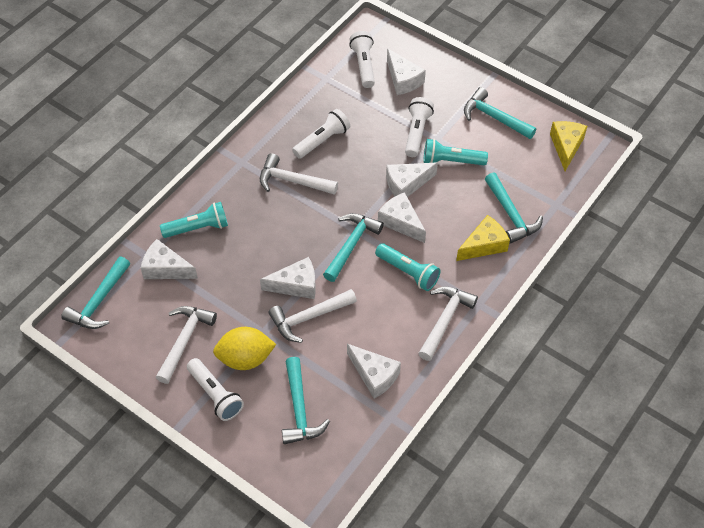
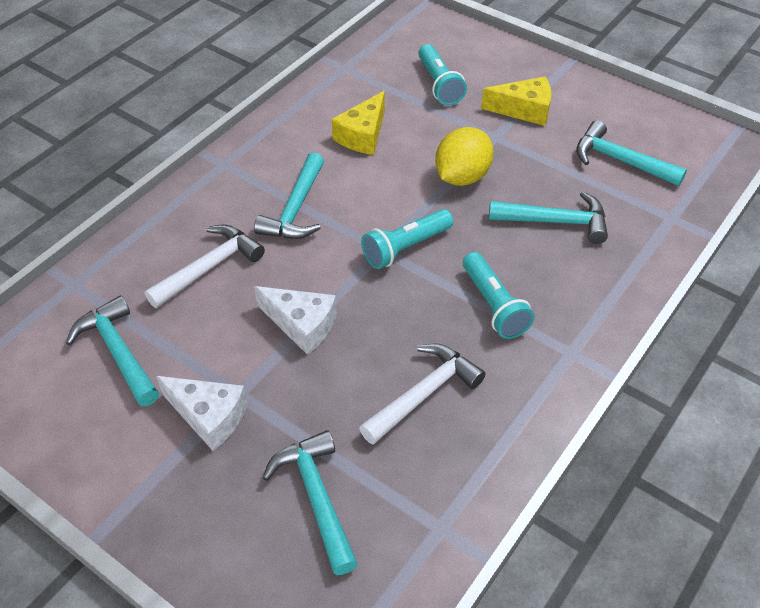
white cheese: [141,239,198,279] [260,257,316,299] [347,344,401,399] [378,192,426,243] [386,163,438,197] [387,48,426,95] = 6 -> [156,376,247,451] [254,286,337,355] = 2
white flashlight: [187,358,244,421] [292,109,350,159] [349,31,375,88] [405,97,434,157] = 4 -> none = 0
white hammer: [156,306,217,384] [260,153,338,195] [268,289,357,343] [418,286,478,361] = 4 -> [144,225,265,308] [359,343,486,445] = 2

